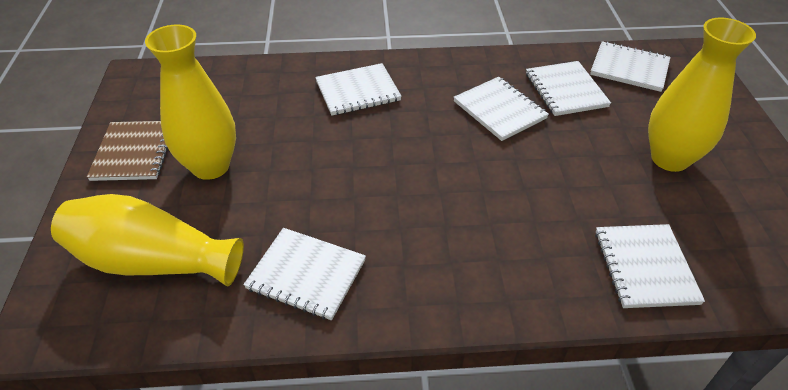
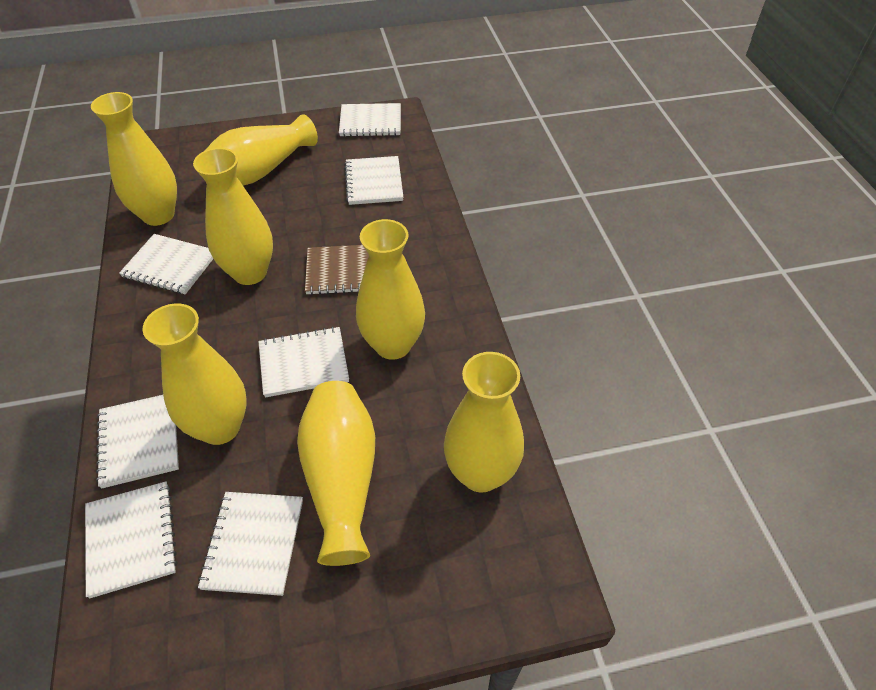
white notebook: [243,228,366,320] [315,63,402,116] [453,77,549,141] [526,61,611,116] [590,41,671,92] [595,224,705,308] = 6 -> [85,481,177,598] [96,395,179,489] [119,234,213,294] [198,492,303,596] [258,327,349,398] [339,103,401,137] [344,156,403,205] = 7
yellow vase: [51,194,244,287] [145,25,236,180] [648,17,756,172] = 3 -> [91,92,177,226] [142,303,247,445] [193,148,273,285] [205,114,318,186] [297,381,375,566] [356,219,425,360] [444,352,524,492] = 7

